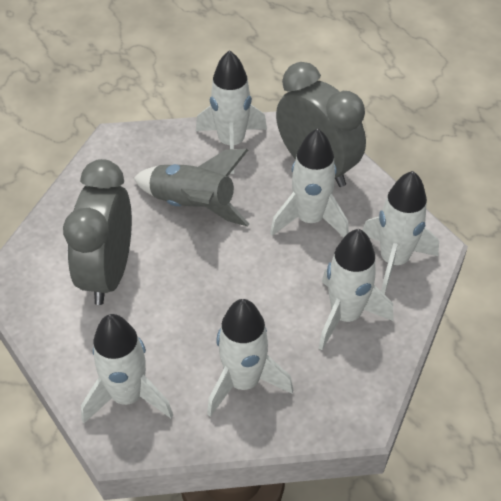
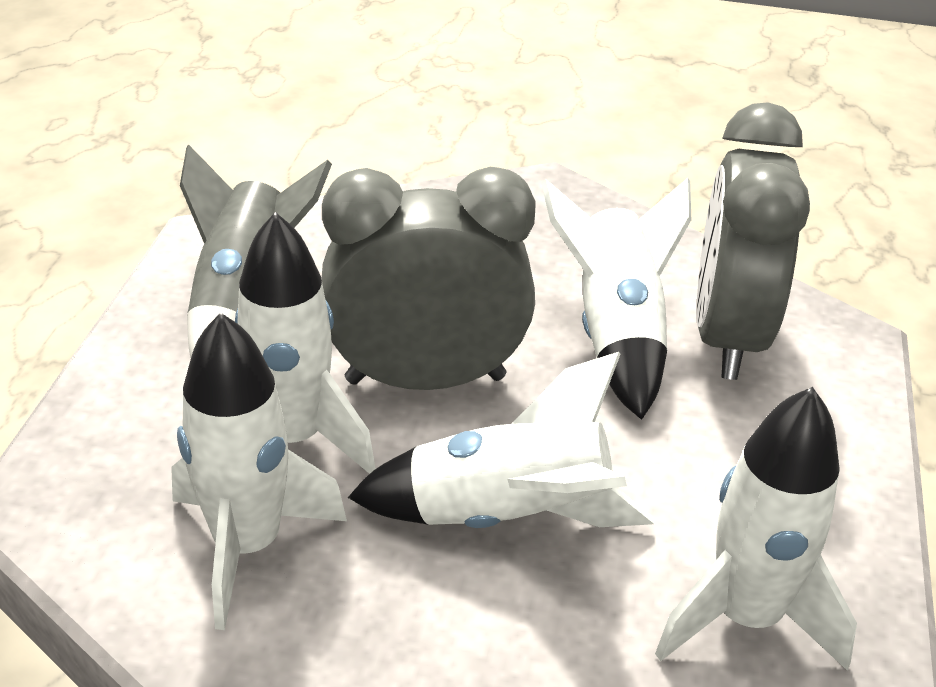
white rocket: [81,314,173,423] [196,50,267,174] [207,299,293,417] [270,128,349,237] [319,229,393,350] [362,171,439,295] = 6 -> [171,312,347,630] [235,212,376,474] [348,352,654,528] [541,178,691,420] [655,387,857,670] = 5

